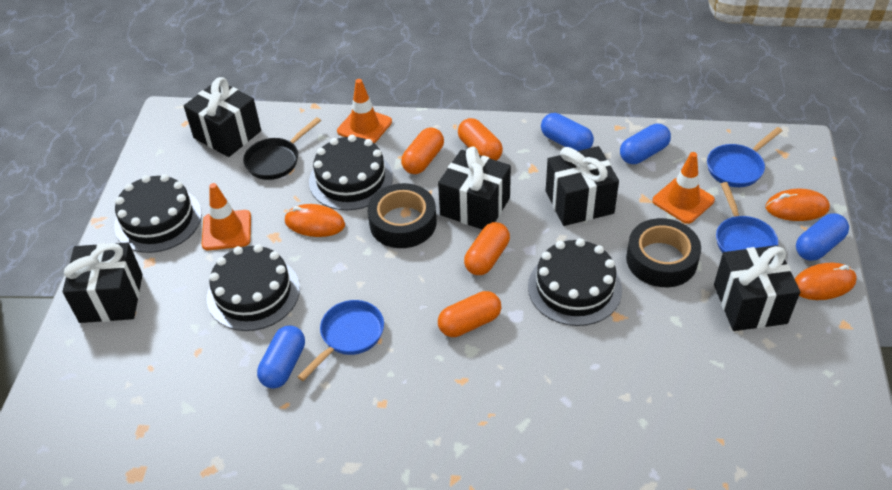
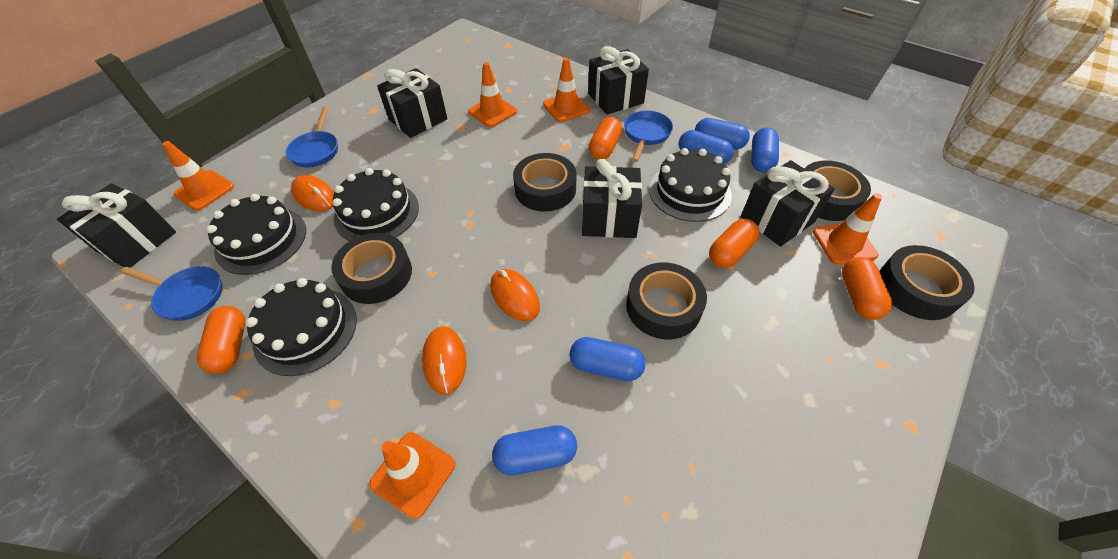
black pan: [243,117,321,180] = 1 -> none = 0
black tape: [368,183,436,248] [626,218,701,287] = 2 -> [331,233,412,304] [513,153,577,212] [626,262,707,339] [805,160,871,221] [879,245,974,320] = 5
blue capsule: [257,325,305,389] [541,113,594,151] [620,124,671,164] [796,213,849,261] = 4 -> [492,425,577,475] [569,337,646,381] [679,130,734,164] [695,118,750,150] [751,127,779,172] = 5
orange traffic cone: [202,183,251,250] [337,79,392,144] [652,152,715,224] = 3 -> [162,141,234,211] [369,432,455,519] [468,62,517,127] [543,58,590,122] [813,193,882,265] = 5

